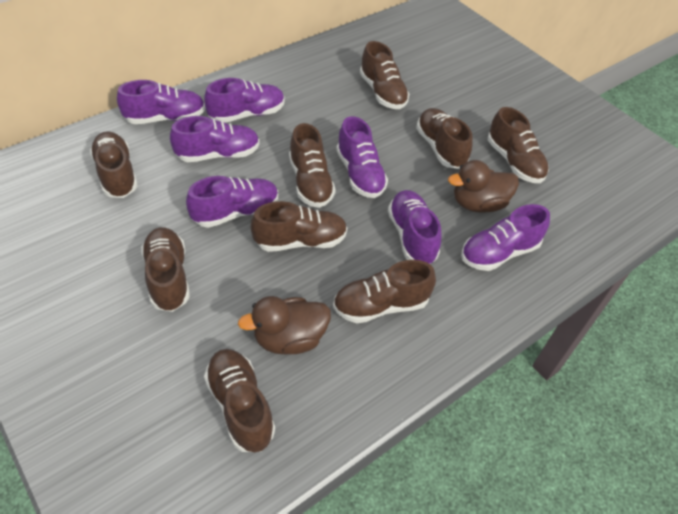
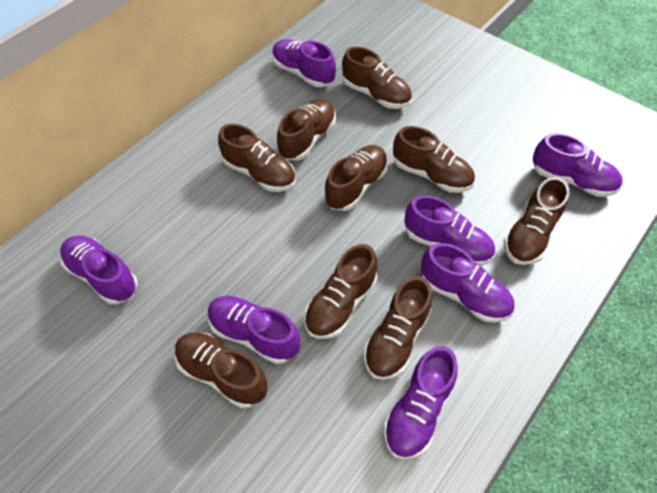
brown duck: [238,296,331,355] [448,160,519,213] = 2 -> none = 0

